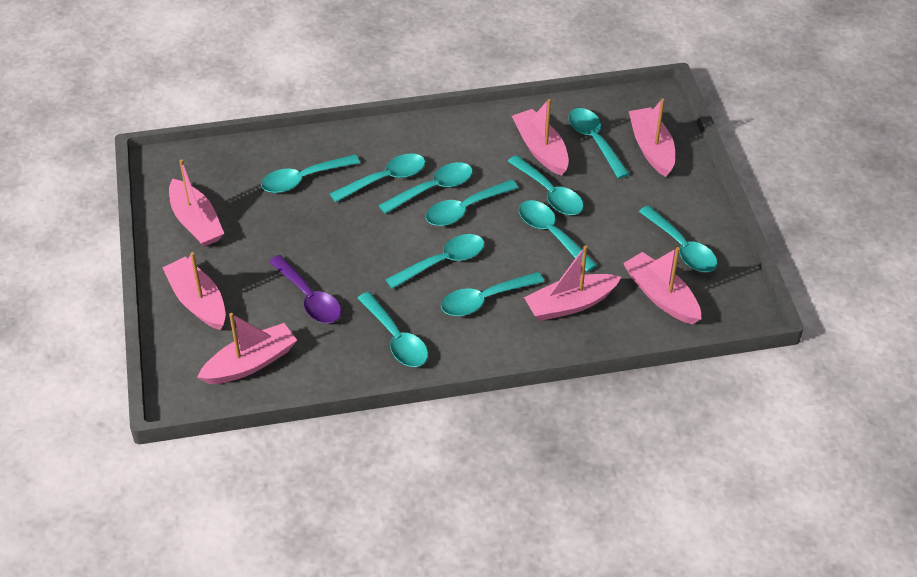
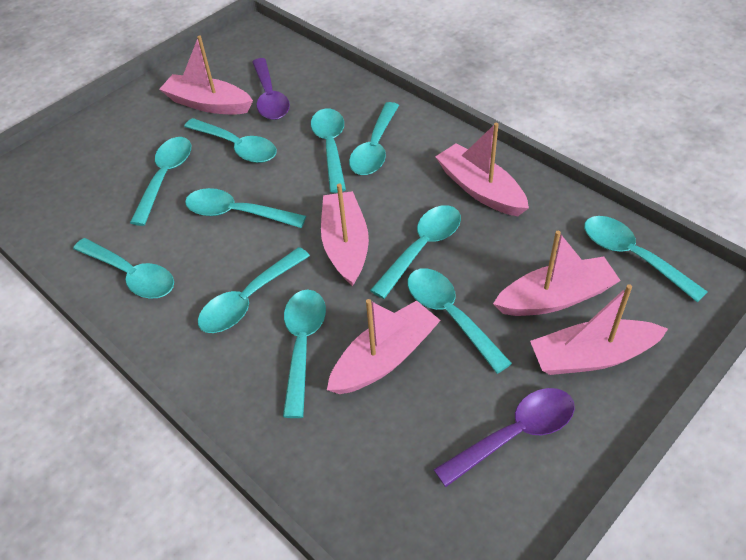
pink boat: [162,252,226,330] [169,159,224,247] [197,313,297,384] [512,99,569,176] [524,245,621,321] [623,247,701,324] [629,98,675,177] = 7 -> [159,35,253,114] [321,184,369,286] [327,299,441,394] [435,123,529,216] [493,231,621,316] [530,284,668,375] = 6
purple spoon: [269,255,341,323] = 1 -> [252,58,290,120] [433,388,575,487] = 2

